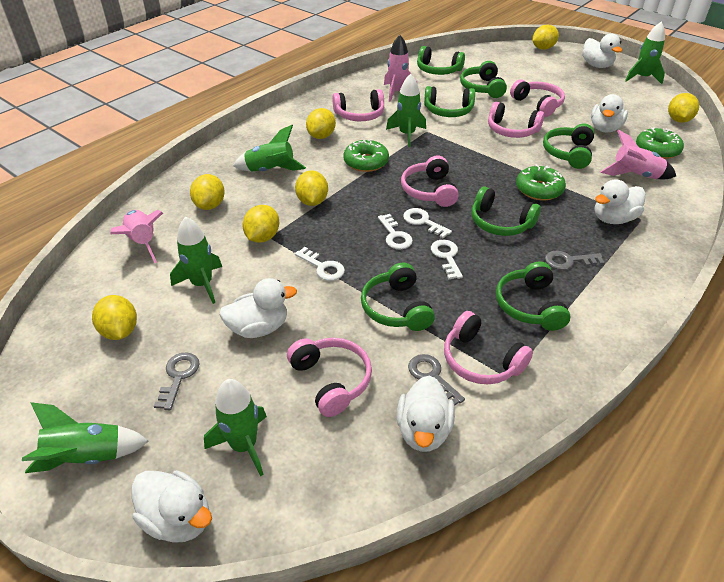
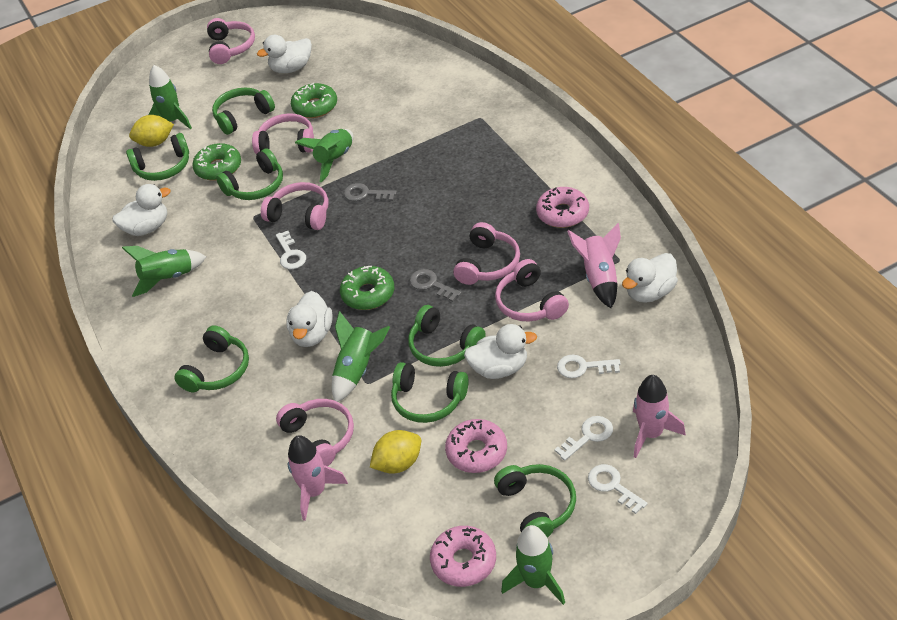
green rocket: [22,402,149,473] [170,217,222,304] [204,379,267,476] [233,125,306,172] [386,74,426,147] [625,21,665,84] = 6 -> [122,246,206,297] [149,65,192,129] [295,129,354,182] [332,311,390,402] [501,525,565,605] = 5
grey key: [154,352,199,410] [408,354,465,406] [545,251,605,270] = 3 -> [344,183,397,201] [409,269,462,302] = 2
pink donut: none = 0 -> [430,526,496,587] [445,419,507,473] [536,187,589,228] = 3
white duck: [132,470,212,543] [219,278,297,338] [396,375,455,452] [582,33,622,68] [591,94,628,132] [595,179,645,224] = 6 -> [113,184,171,236] [257,35,312,73] [286,291,333,347] [464,324,537,379] [622,253,678,303] = 5
yellow lemon: [92,295,137,340] [190,174,225,210] [242,205,279,243] [295,170,328,206] [306,108,336,139] [532,25,559,50] [668,93,699,123] = 7 -> [129,115,174,147] [370,430,421,474] = 2

